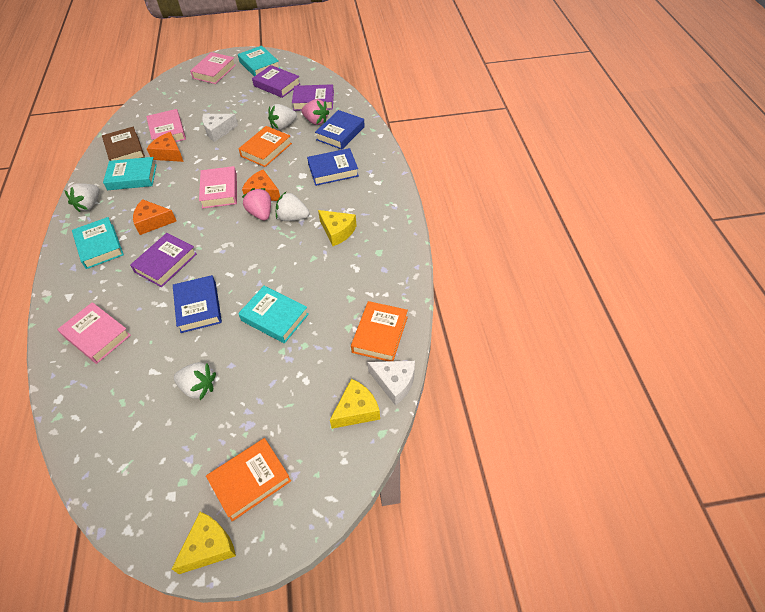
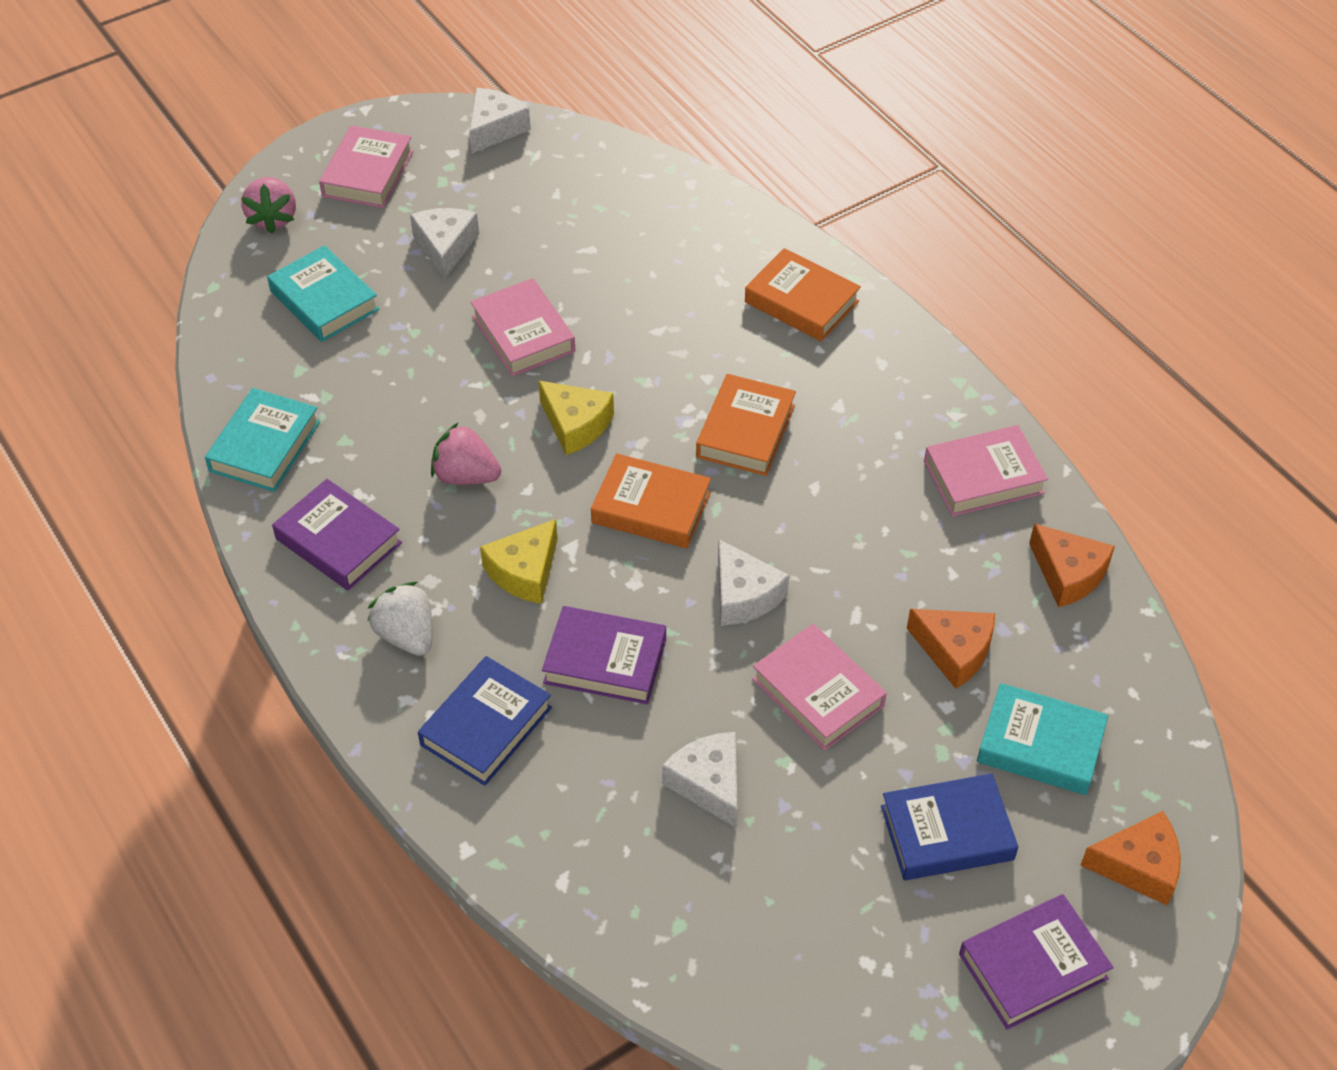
blue book: [173,275,222,333] [307,148,359,186] [315,110,365,150] = 3 -> [418,656,552,786] [881,773,1018,880] = 2
brown book: [102,127,145,161] = 1 -> none = 0
turquoise book: [72,217,124,269] [103,157,157,190] [238,46,279,76] [238,286,309,343] = 4 -> [205,388,320,492] [267,245,379,342] [977,683,1108,795] = 3
white cheese: [202,114,238,142] [367,361,415,406] = 2 -> [410,208,479,279] [469,88,531,154] [662,732,738,828] [718,539,789,626] = 4
white strawberry: [65,183,100,212] [174,362,216,400] [268,104,297,130] [276,192,310,221] = 4 -> [368,582,432,656] = 1
yellow cheese: [172,512,236,574] [318,210,357,246] [330,379,380,429] = 3 -> [480,519,558,604] [538,380,614,455] = 2

